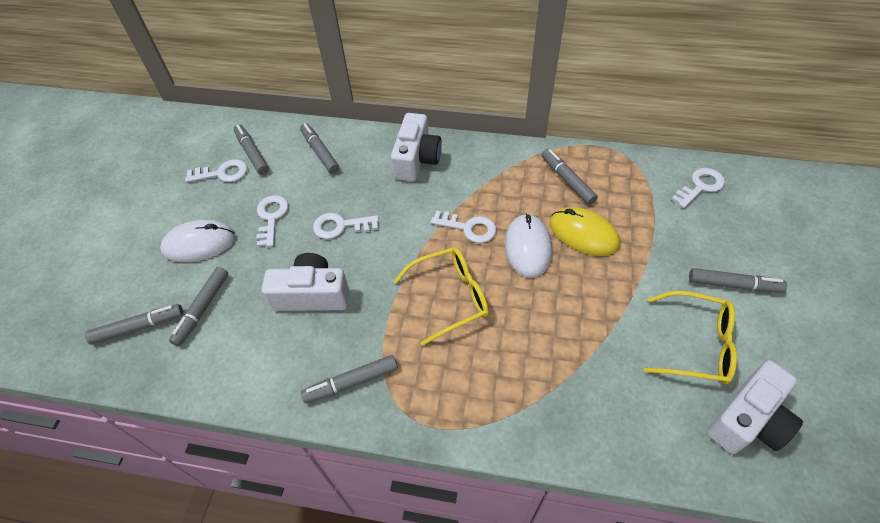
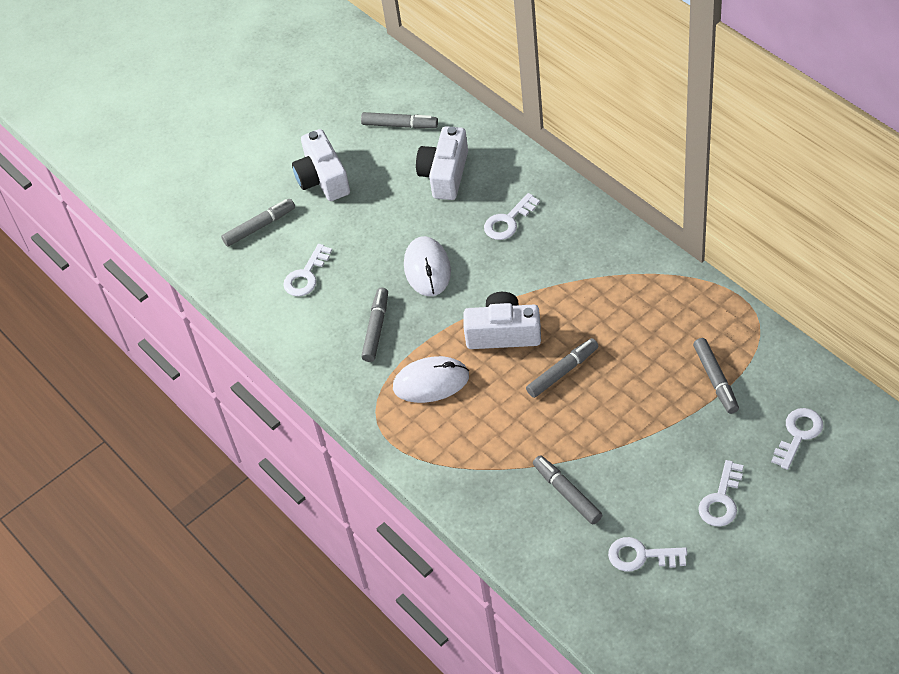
grey marker: [85,304,183,345] [169,267,228,346] [234,124,269,175] [300,123,339,174] [301,355,398,404] [542,149,598,205] [689,268,787,293] = 7 -> [221,199,295,247] [361,112,438,129] [361,288,388,362] [526,338,598,398] [533,455,602,524] [693,338,739,414] = 6
yellow glasses: [393,247,489,346] [644,291,737,384] = 2 -> none = 0
yellow mouse: [550,207,620,256] = 1 -> none = 0

